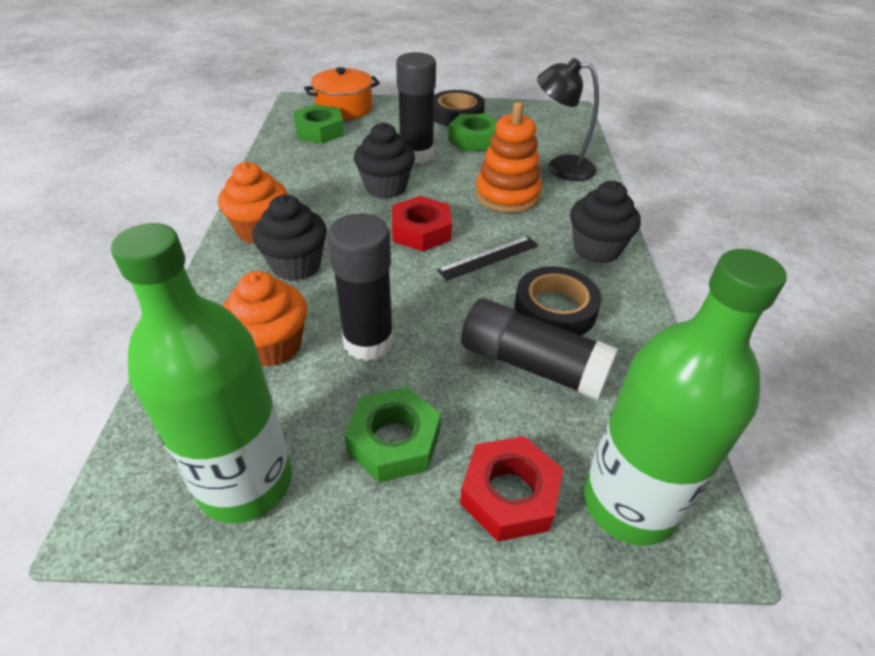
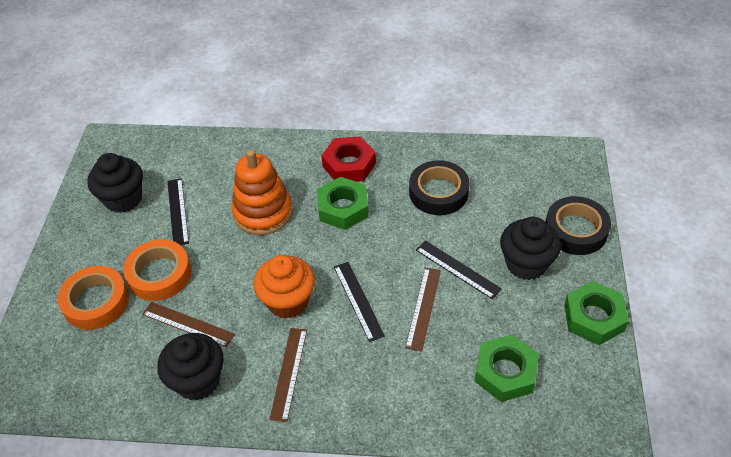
black glue stick: [327,213,394,361] [396,52,436,164] [461,298,618,400] = 3 -> none = 0
black lamp: [537,58,599,181] = 1 -> none = 0
black ruler: [437,236,538,281] = 1 -> [167,178,189,245] [334,262,385,342] [416,240,502,299] = 3
brown ruler: none = 0 -> [142,302,235,347] [269,328,307,422] [405,267,441,352] = 3
green bottle: [111,223,292,523] [584,249,786,546] = 2 -> none = 0
orange cupcake: [218,162,288,244] [223,271,307,367] = 2 -> [254,255,315,319] = 1
orange pot: [304,67,380,120] = 1 -> none = 0
orange tape: none = 0 -> [58,266,129,330] [123,239,191,301] = 2
red nut: [392,196,452,252] [460,436,563,542] = 2 -> [321,136,376,182] = 1

